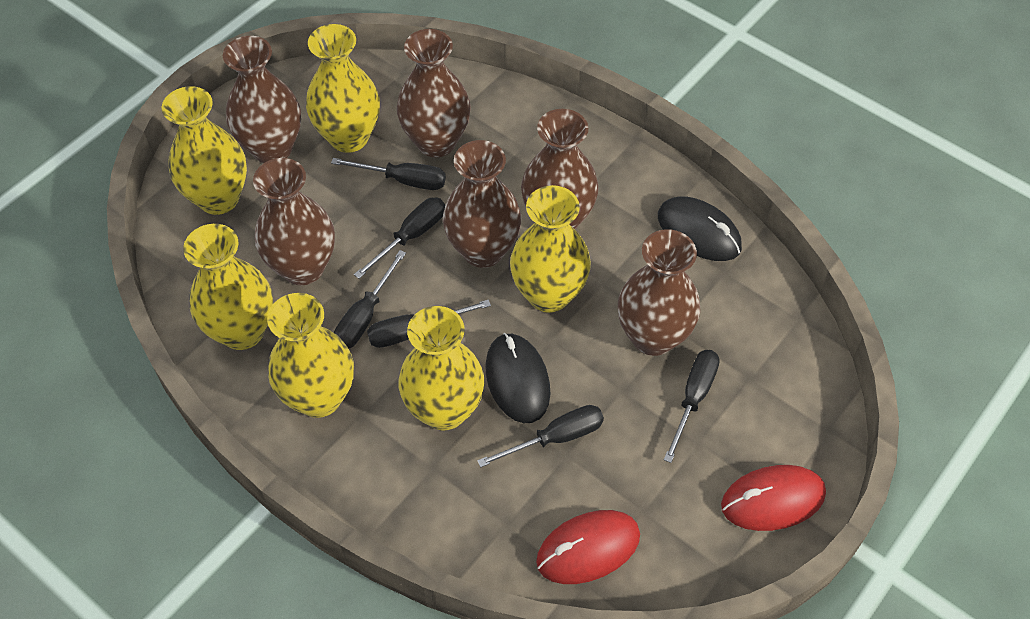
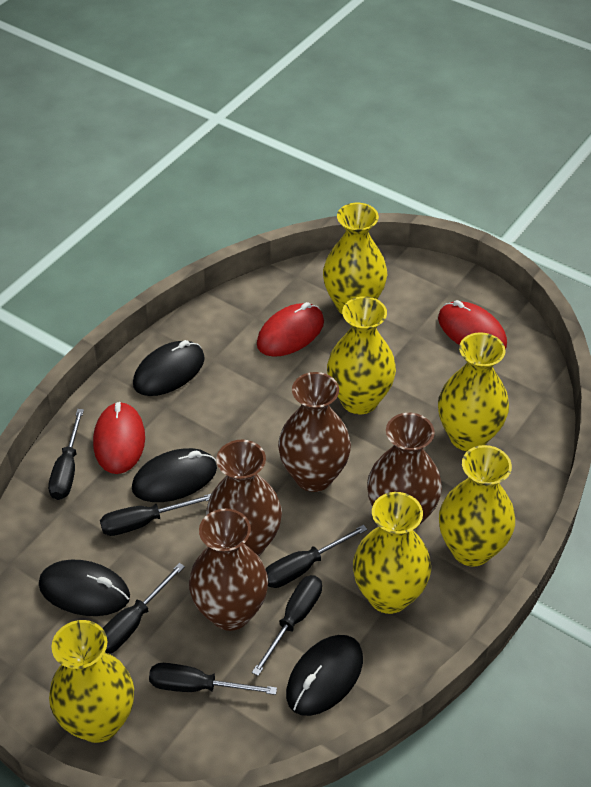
black mouse: [485,333,550,423] [658,196,742,261] = 2 -> [39,560,130,616] [132,448,217,502] [133,340,205,396] [286,635,363,716] = 4
brown vase: [223,36,301,163] [253,158,335,285] [397,29,471,157] [443,140,521,268] [521,109,599,229] [618,229,700,356] = 6 -> [189,509,268,631] [206,440,282,556] [278,372,351,492] [367,413,442,530] = 4
red mouse: [536,510,640,584] [721,465,826,531] = 2 -> [93,402,145,474] [257,302,324,357] [438,300,507,349] = 3

